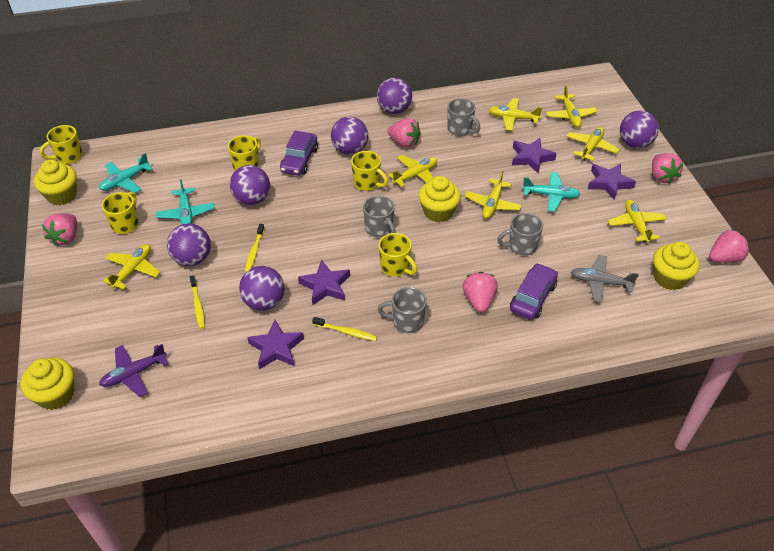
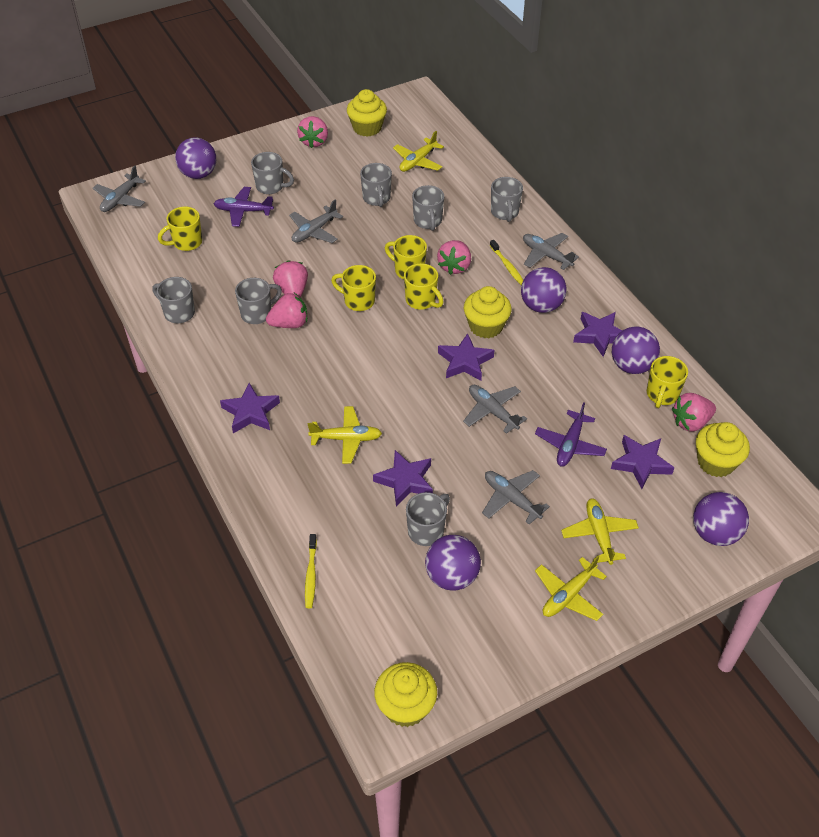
grey mug: [363,196,396,238] [378,287,427,333] [447,98,480,136] [497,213,543,256] = 4 -> [152,277,195,323] [235,278,282,324] [251,152,294,194] [360,163,392,207] [406,492,450,546] [412,185,444,231] [491,177,523,222] = 7
grey plane: [571,255,639,303] = 1 -> [93,166,146,212] [289,200,343,243] [463,385,527,434] [482,470,550,524] [523,233,579,270] = 5
purple ball: [167,223,211,266] [230,165,270,205] [239,266,284,311] [331,117,368,155] [377,77,412,114] [620,110,659,148] = 6 -> [175,138,216,179] [425,535,481,591] [521,267,567,313] [612,327,660,374] [693,492,749,546] = 5
purple car: [280,131,318,175] [510,263,558,320] = 2 -> none = 0
purple plane: [99,344,168,397] = 1 -> [213,187,274,227] [535,402,607,467] = 2
purple star: [247,320,304,369] [298,260,350,305] [512,138,557,174] [588,163,636,200] = 4 -> [220,383,280,433] [373,450,433,506] [438,333,495,381] [573,312,623,357] [611,435,674,489] = 5
turquoise plane: [99,153,153,193] [156,179,215,225] [522,172,580,212] = 3 -> none = 0
yellow plane: [103,244,161,290] [388,155,437,187] [464,171,522,219] [489,98,543,131] [546,85,598,128] [566,127,620,161] [608,199,667,243] = 7 -> [308,406,382,464] [393,131,444,172] [535,556,607,621] [561,499,639,565] = 4
yellow toothbrush: [190,275,205,329] [245,224,265,273] [312,317,377,341] = 3 -> [305,534,317,608] [490,240,523,285] = 2

